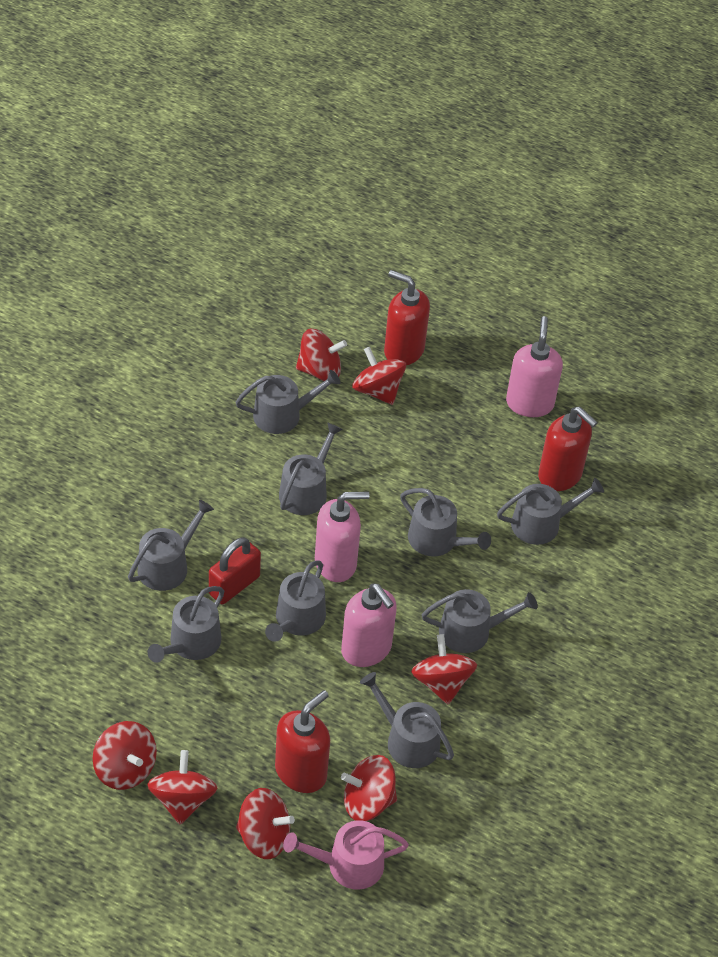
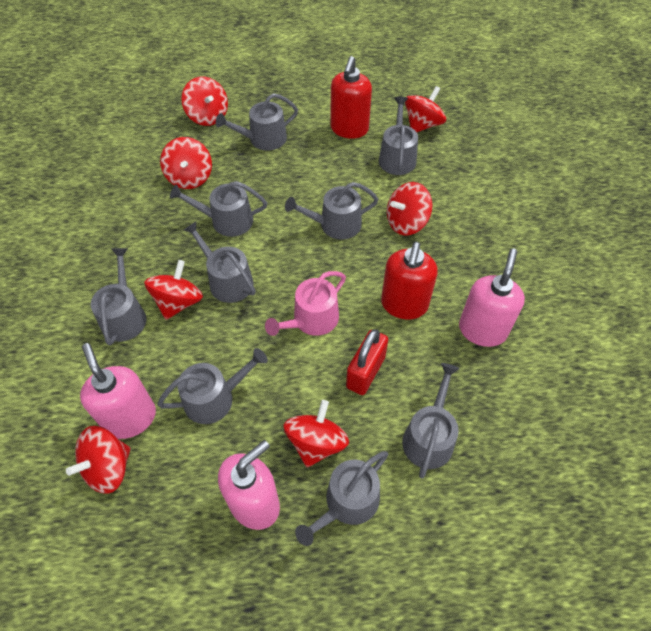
red soap dispenser: [275,690,330,793] [384,270,430,365] [538,407,598,491] = 3 -> [330,56,372,139] [381,242,438,320] = 2

